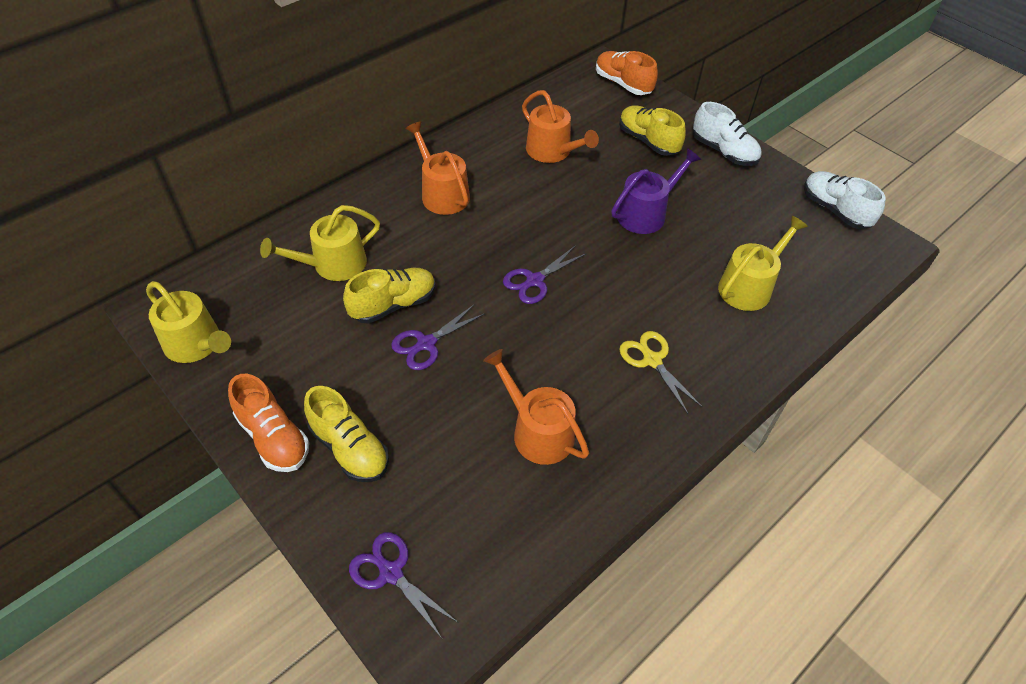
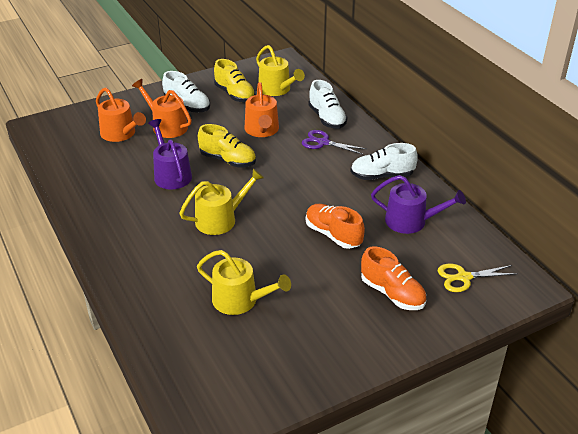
purple scissors: [349,532,459,638] [391,304,484,370] [503,246,587,304] = 3 -> [302,130,366,155] = 1
purple watering can: [611,148,701,234] = 1 -> [148,119,192,190] [371,175,466,234] = 2
white shoe: [693,102,761,166] [804,171,886,229] = 2 -> [162,71,210,113] [308,80,347,129] [350,143,418,180] = 3
yellow shoe: [304,386,389,482] [343,268,436,324] [619,106,686,156] = 3 -> [198,124,256,167] [214,59,255,102] = 2

